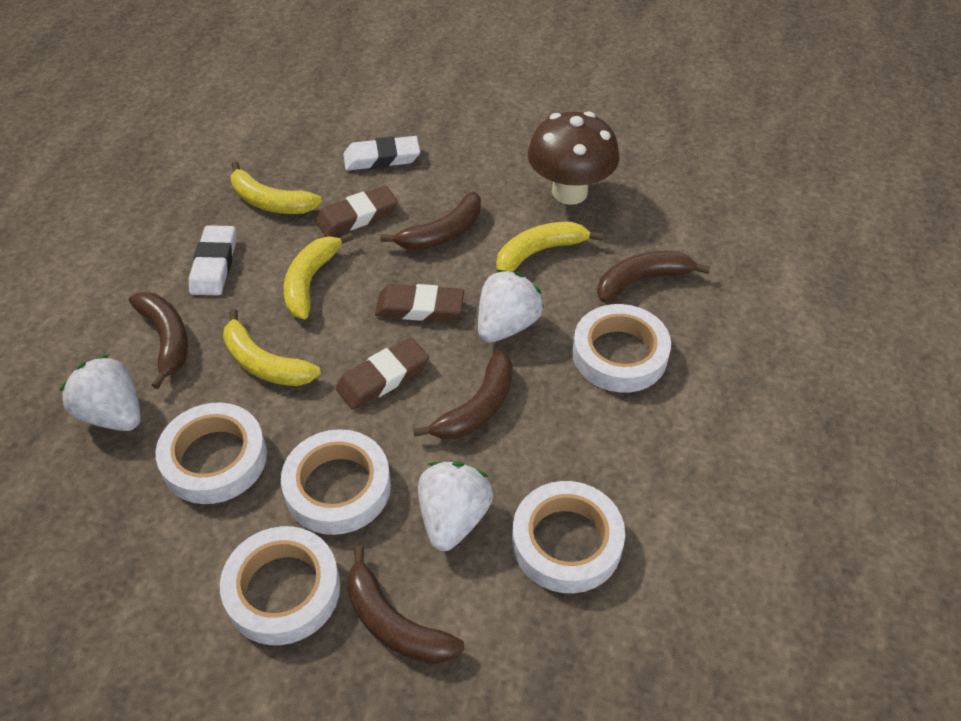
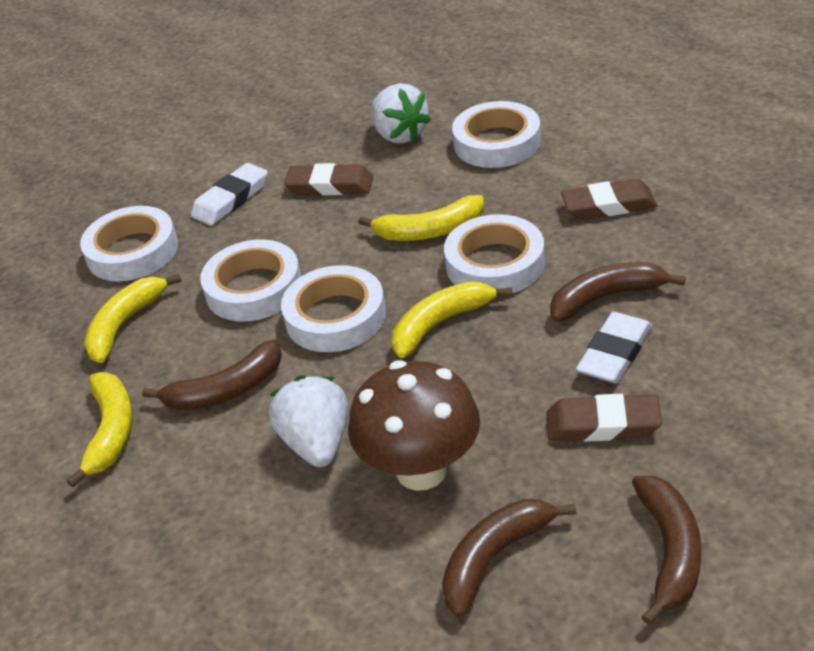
brown banana: [129,292,188,389] [347,545,464,664] [381,192,481,250] [413,350,513,439] [597,251,710,302] = 5 -> [142,340,282,411] [442,499,576,618] [550,262,686,322] [632,476,701,625] = 4
white strawberry: [59,354,141,431] [418,461,493,551] [478,270,544,343] = 3 -> [269,376,348,467] [371,83,431,144] = 2

